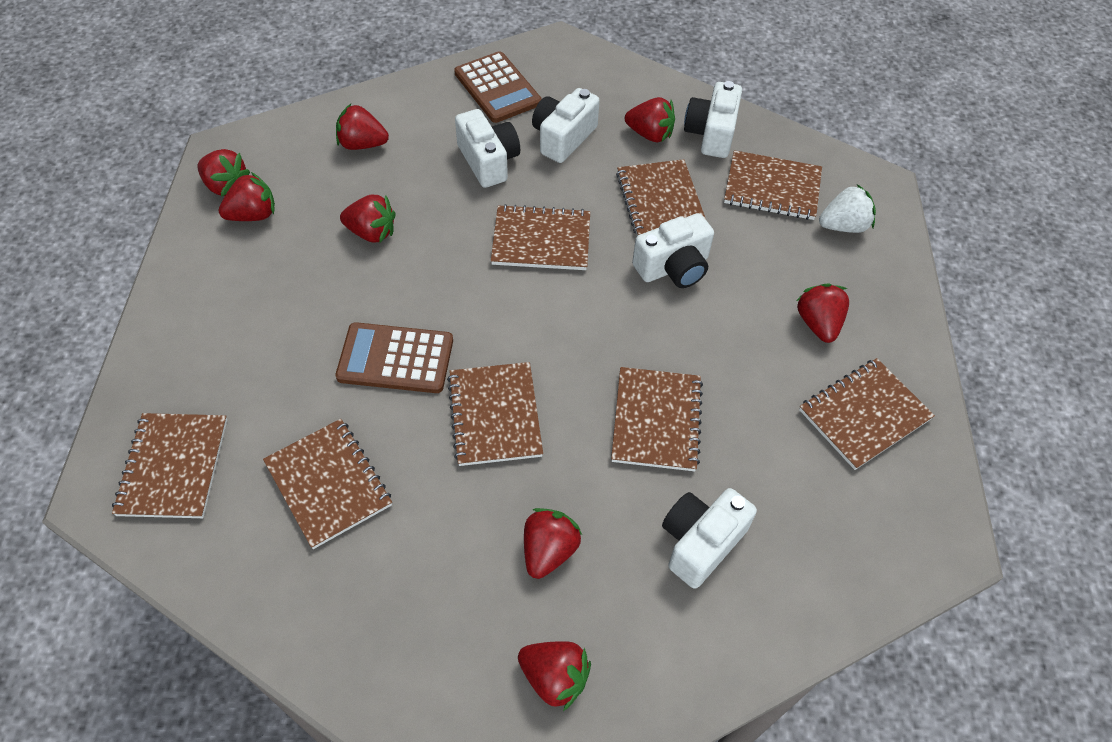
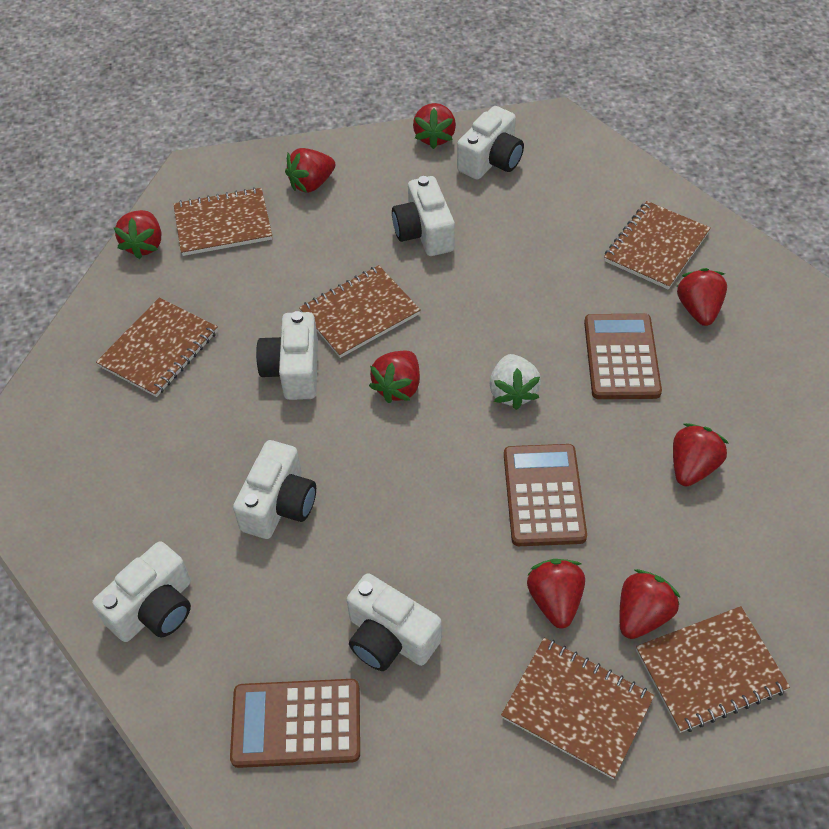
brown calculator: [335,322,453,393] [454,51,542,123] = 2 -> [230,679,360,768] [504,444,587,546] [584,314,662,399] = 3
brown notebook: [112,413,227,518] [263,419,392,549] [447,362,543,466] [491,204,590,270] [611,367,703,471] [616,159,706,236] [724,150,822,220] [799,358,935,470] = 8 -> [96,297,218,397] [173,187,272,256] [299,265,421,358] [501,638,655,779] [604,201,711,289] [636,606,790,733] = 6
white camera: [455,109,520,188] [532,88,600,163] [632,213,714,288] [662,488,757,589] [684,81,742,158] = 5 -> [92,541,191,642] [233,440,316,539] [256,311,318,400] [347,573,442,671] [392,176,455,256] [457,106,524,180] = 6

